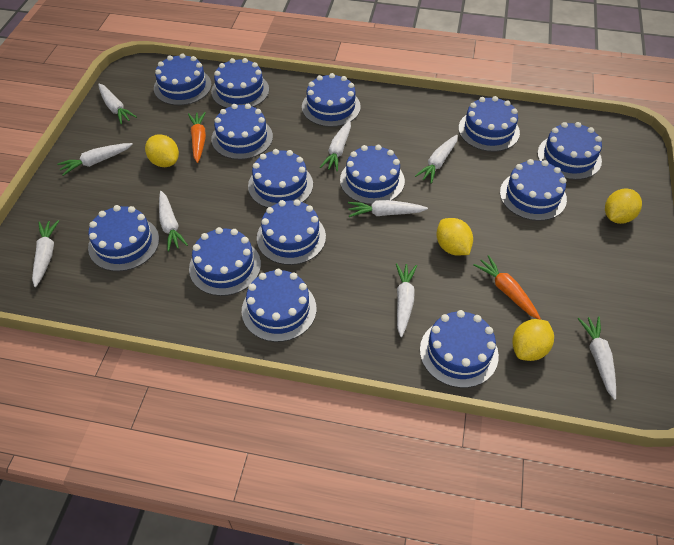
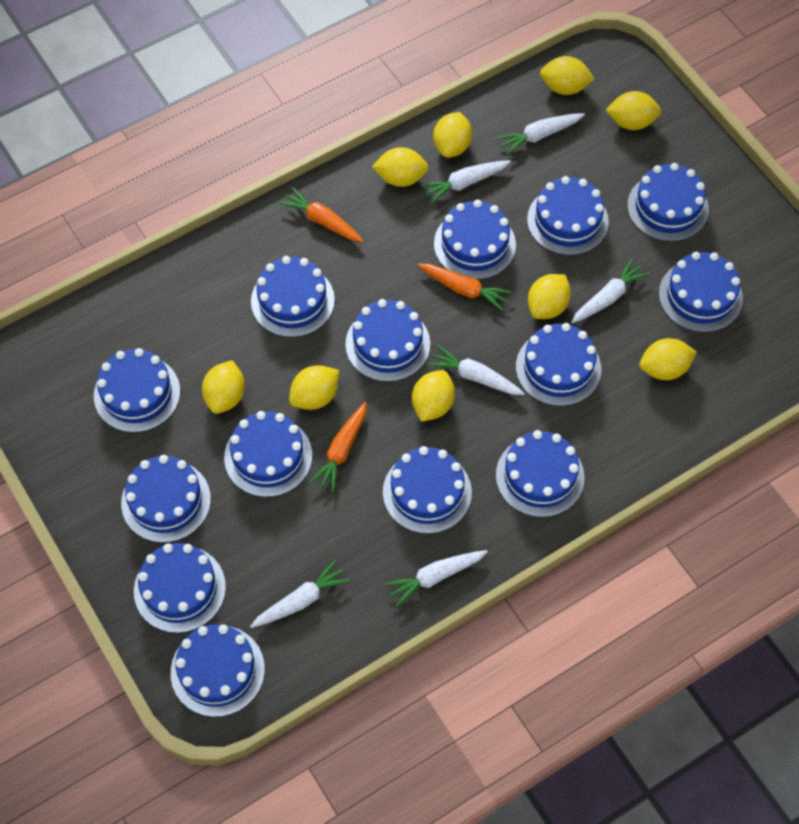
orange carrot: [188,112,206,163] [473,255,541,319] = 2 -> [279,187,364,242] [310,402,367,493] [418,264,512,311] = 3
white carrot: [32,220,59,287] [57,143,133,176] [98,84,137,124] [159,191,188,251] [320,120,351,171] [348,200,428,217] [396,263,417,337] [415,135,458,183] [578,317,616,400] = 9 -> [250,560,350,628] [385,550,488,606] [421,160,511,204] [427,345,525,395] [497,113,585,155] [571,258,650,323] = 6
yellow lemon: [145,134,179,167] [436,218,473,256] [512,319,554,361] [605,188,642,224] = 4 -> [202,360,245,414] [289,365,339,410] [372,147,429,187] [412,370,455,422] [433,112,472,158] [528,274,571,319] [540,56,594,95] [606,91,661,130] [640,338,697,380] = 9

